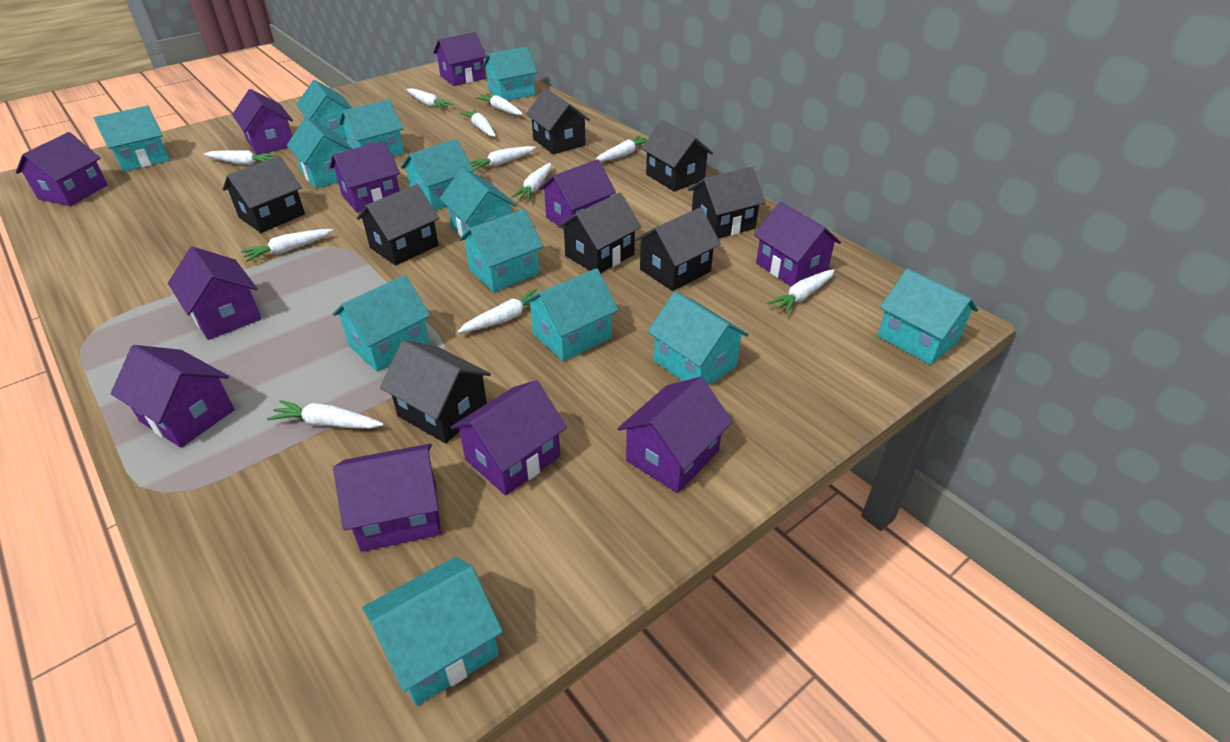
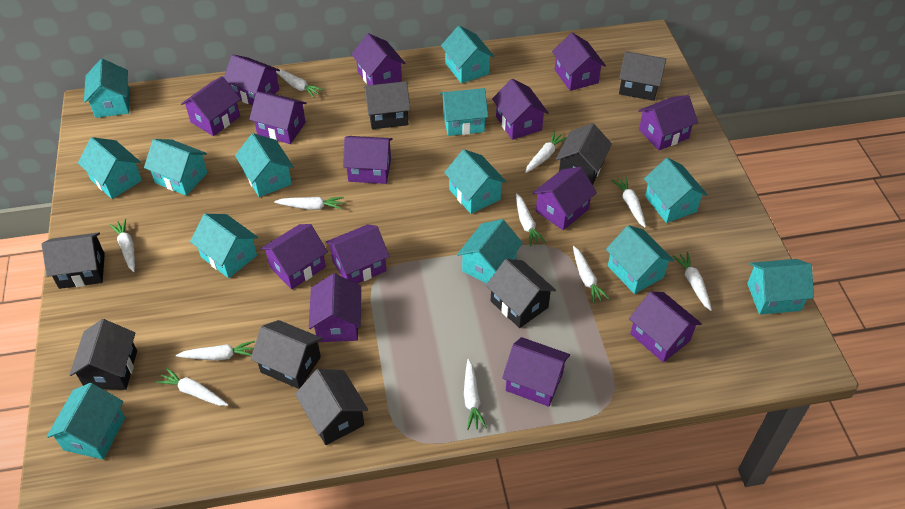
purple house: [16,132,108,206] [111,345,235,448] [168,246,262,340] [232,89,293,155] [330,141,400,212] [333,444,441,552] [433,32,487,86] [451,380,567,496] [539,159,616,229] [617,377,733,493] [754,202,841,286] = 11 -> [181,76,241,136] [224,54,280,105] [249,91,307,144] [260,224,328,289] [309,273,361,342] [325,224,390,284] [343,136,393,184] [351,33,405,85] [492,79,549,140] [502,337,570,407] [532,167,597,230] [552,32,606,91] [629,292,702,363] [638,95,698,150] = 14

